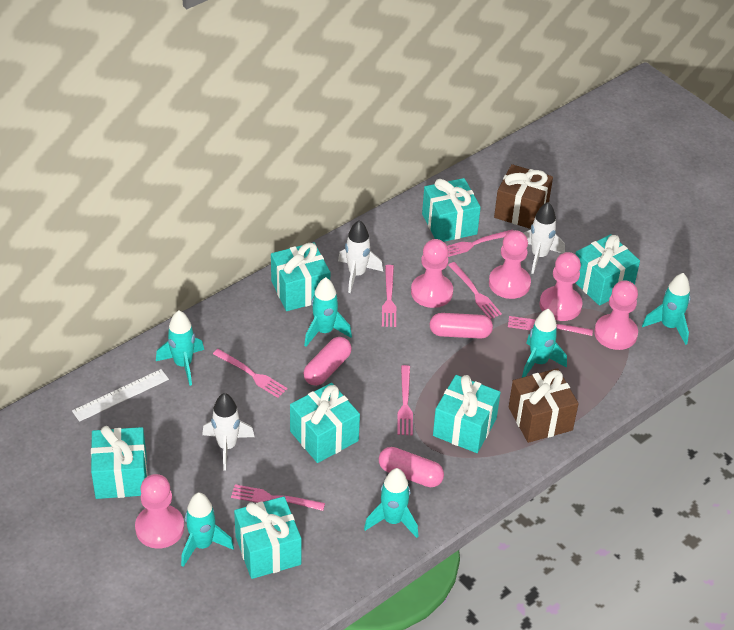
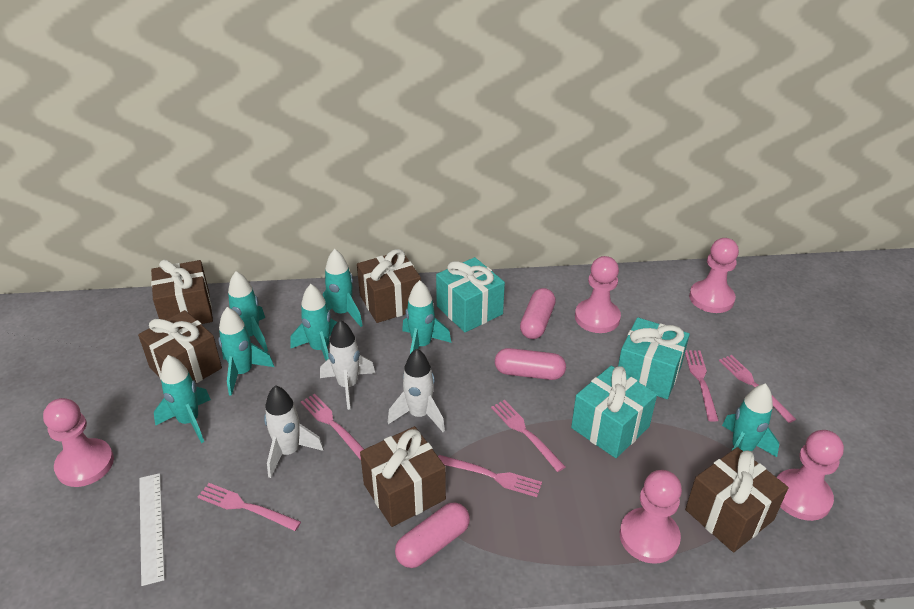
brown gift: [494,164,553,229] [509,368,579,443] = 2 -> [138,310,222,383] [151,260,213,324] [357,249,421,323] [360,426,446,527] [685,447,788,552] = 5
pink fork: [213,349,288,398] [231,484,325,511] [382,265,396,327] [397,365,413,435] [447,229,514,257] [448,262,502,319] [508,316,593,336] = 7 -> [198,483,301,531] [301,394,364,460] [438,455,542,497] [491,400,566,472] [685,350,719,422] [719,355,796,423] = 6
turquoise gift: [91,426,147,499] [234,496,301,579] [271,242,330,311] [290,383,360,463] [422,178,481,242] [433,375,501,453] [575,234,640,306] = 7 -> [436,257,505,332] [571,366,657,458] [618,317,690,399] = 3
turquoise rocket: [156,310,204,386] [181,493,234,567] [304,277,352,347] [364,468,418,538] [522,309,567,378] [642,273,691,345] = 6 -> [154,355,211,443] [218,307,274,396] [228,271,268,352] [291,284,337,360] [322,249,363,327] [402,280,451,354] [722,383,779,457] = 7

